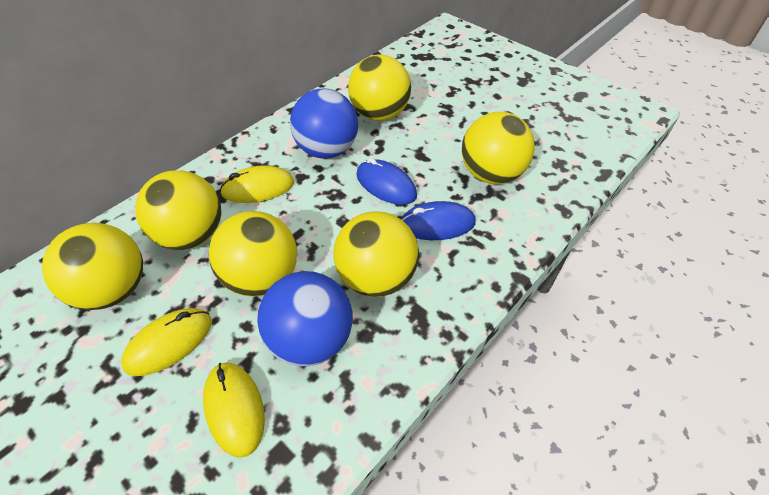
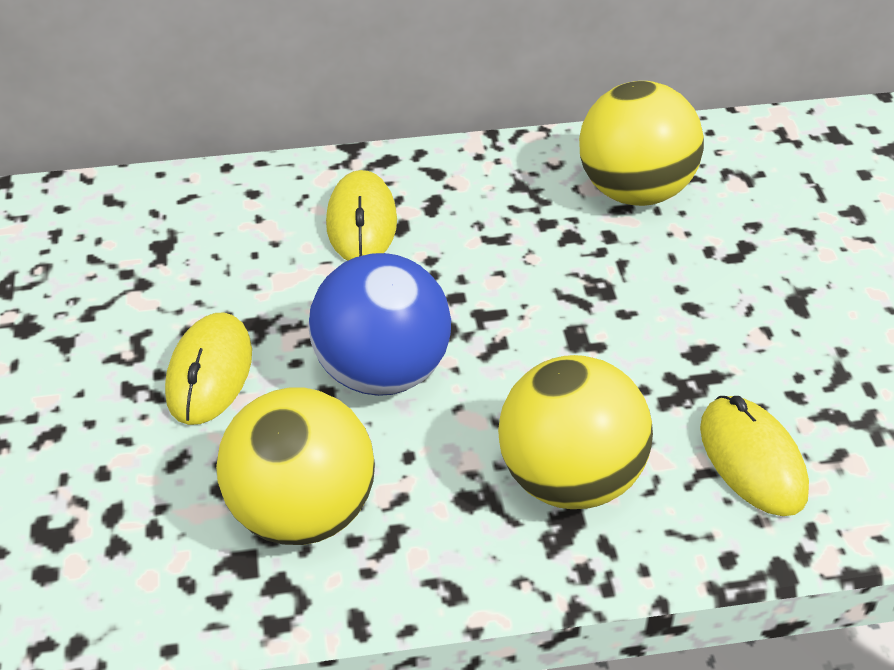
blue ball: [257,271,353,366] [290,89,358,159] = 2 -> [309,253,451,396] = 1
blue mouse: [356,158,417,205] [401,201,476,240] = 2 -> none = 0
yellow ball: [42,223,143,310] [135,170,222,250] [209,211,297,297] [333,211,419,297] [348,54,411,121] [462,112,535,184] = 6 -> [216,388,375,545] [498,355,653,509] [579,81,704,206] = 3

